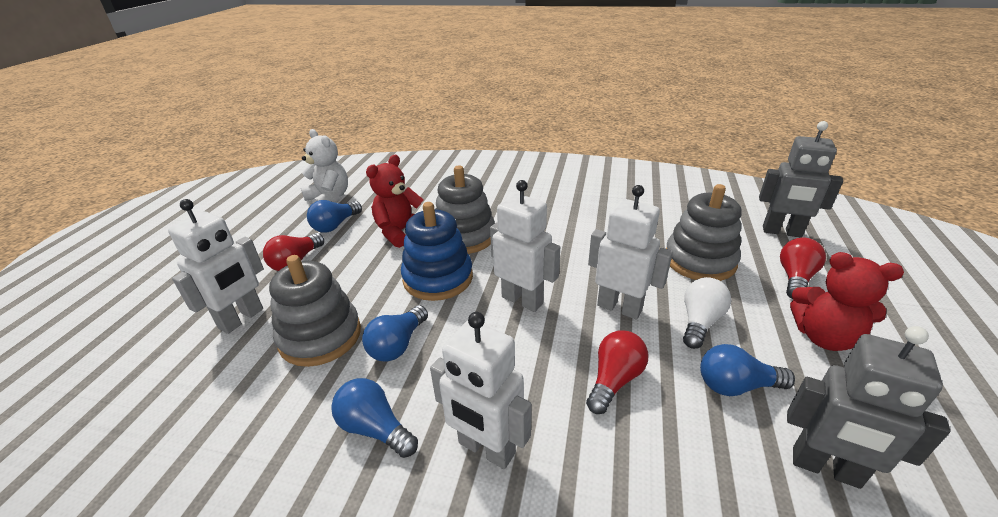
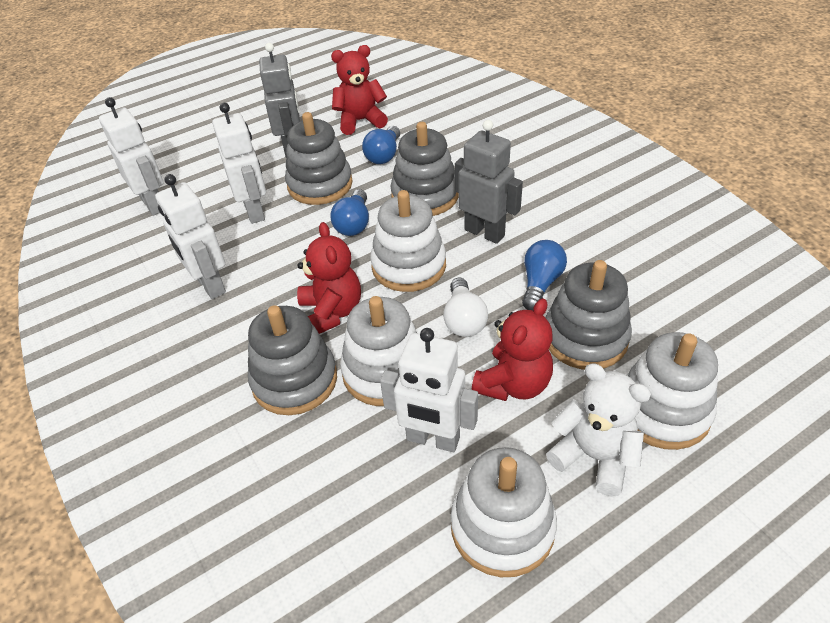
blue light bulb: [307,200,362,233] [331,378,418,458] [362,305,428,362] [700,344,795,396] = 4 -> [330,189,369,236] [362,126,400,164] [522,240,567,310] = 3
blue stacking toy: [401,202,473,301] = 1 -> none = 0
grey stacking toy: [269,255,361,367] [436,165,495,254] [666,184,742,281] = 3 -> [248,305,337,415] [285,112,353,205] [390,122,459,216] [546,260,632,370] = 4
red light bulb: [263,233,324,271] [586,330,648,414] [780,238,826,299] = 3 -> none = 0
red teddy bear: [366,155,424,248] [790,252,904,351] = 2 -> [297,222,361,334] [331,45,388,135] [472,298,553,401] = 3
white stacking toy: none = 0 -> [340,296,417,406] [370,190,446,292] [451,447,557,577] [626,332,718,450] = 4

